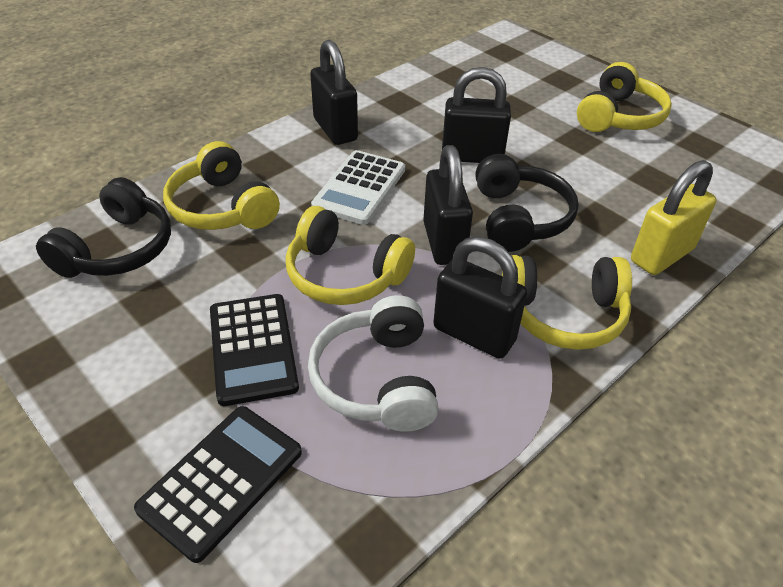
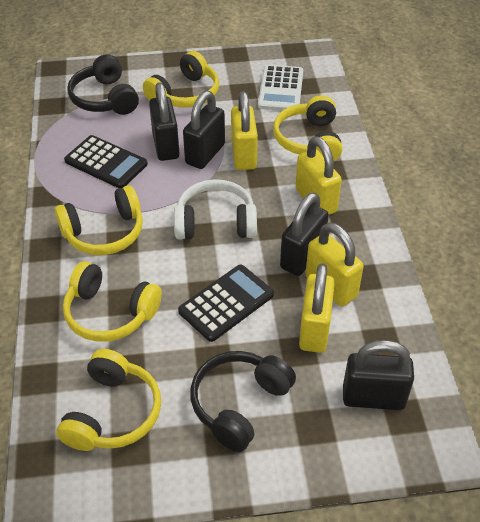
yellow headphones: [163,141,280,230] [286,206,415,305] [502,255,632,350] [577,62,672,132] = 4 -> [55,185,143,255] [56,349,161,451] [63,261,162,342] [143,51,219,108] [273,95,342,161] = 5
yellow padlock: [631,160,716,275] = 1 -> [231,91,258,170] [295,136,342,215] [299,263,335,353] [306,223,364,307] = 4

